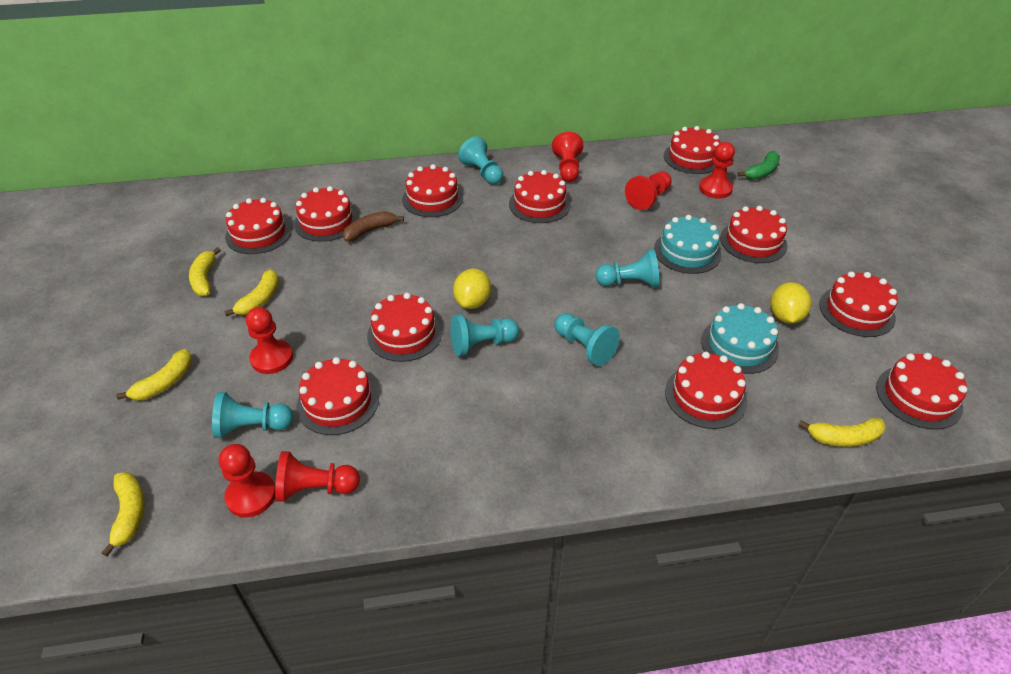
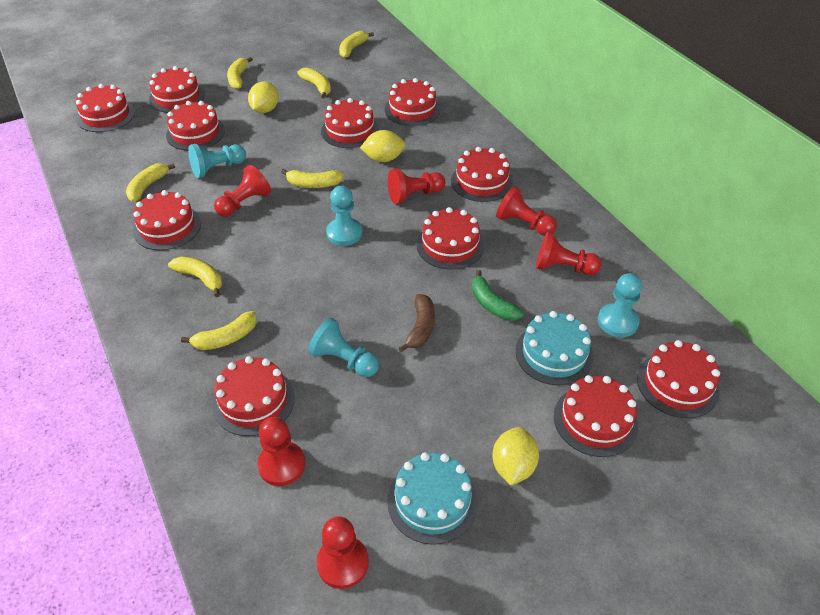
turquoise pawn: [212,392,293,438] [450,314,519,356] [458,136,503,184] [554,313,620,366] [595,249,659,287] = 5 -> [188,144,246,178] [308,318,379,377] [326,186,363,246] [598,273,642,337] = 4
yellow banana: [101,472,145,557] [116,349,192,400] [189,247,221,296] [224,269,279,316] [798,418,886,447] = 5 -> [126,163,175,202] [168,256,222,297] [181,311,257,350] [227,57,253,89] [281,169,344,188] [297,68,331,99] [339,31,374,58] = 7
yellow lemon: [453,268,491,309] [771,282,811,324] = 2 -> [248,82,279,113] [360,130,405,162] [492,427,539,485] = 3

